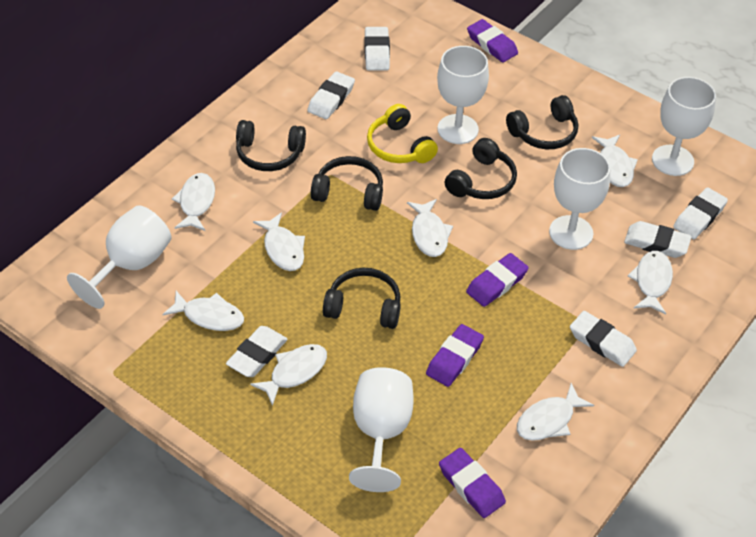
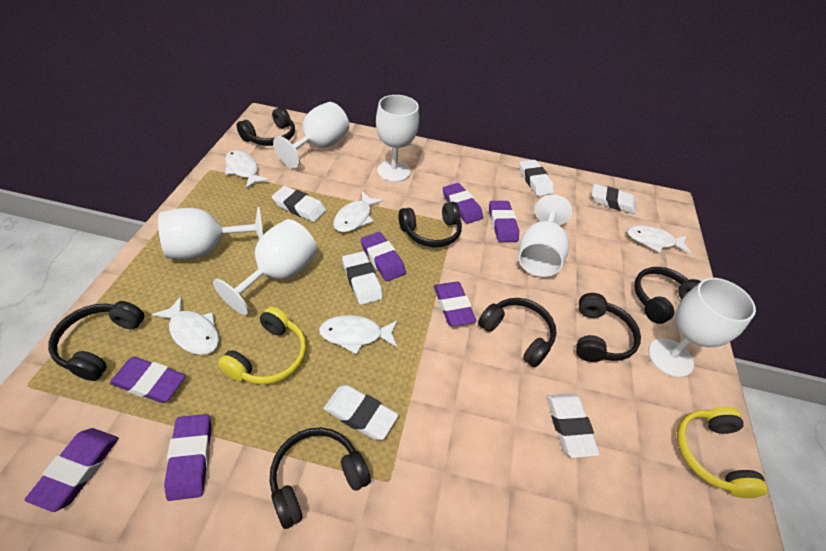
black headphones: [236,120,306,171] [311,156,383,211] [323,268,401,329] [445,138,517,199] [506,95,578,149] = 5 -> [48,301,145,381] [237,107,295,146] [270,427,371,529] [398,202,462,248] [478,298,556,367] [576,293,641,362] [634,267,701,324] = 7
purple eraser: [426,324,484,387] [439,448,506,518] [466,253,529,307] [467,19,518,62] = 4 -> [25,428,118,512] [110,357,186,403] [164,414,211,501] [361,232,406,281] [434,282,476,326] [443,183,483,224] [489,201,519,242] = 7
white fish: [163,291,244,331] [172,173,215,231] [250,344,327,406] [253,212,305,271] [407,199,453,257] [517,383,594,441] [592,135,638,187] [628,251,673,315] = 8 -> [152,296,219,355] [225,150,269,189] [319,315,398,354] [333,191,383,232] [627,225,691,254] = 5
white goblet: [67,205,171,309] [349,367,414,492] [437,46,489,144] [549,148,610,250] [652,77,716,176] = 5 -> [158,207,263,259] [213,219,317,315] [273,102,349,168] [376,95,419,182] [518,195,573,277] [648,278,756,377] = 6
yellow headphones: [367,104,438,163] = 1 -> [218,307,307,385] [677,407,768,498] = 2

